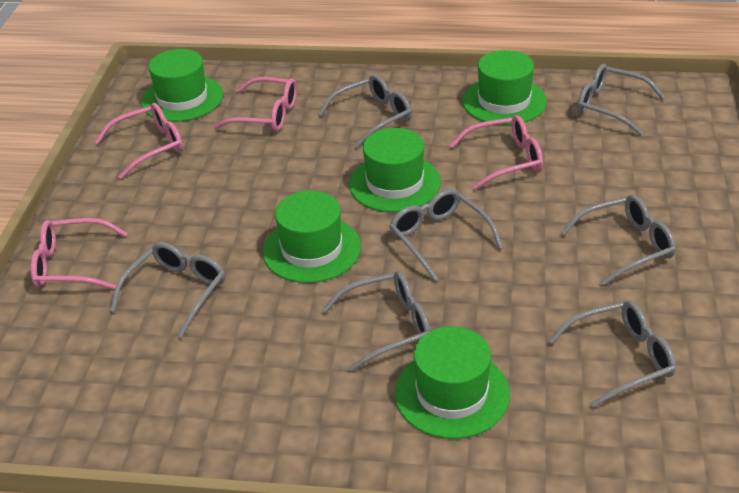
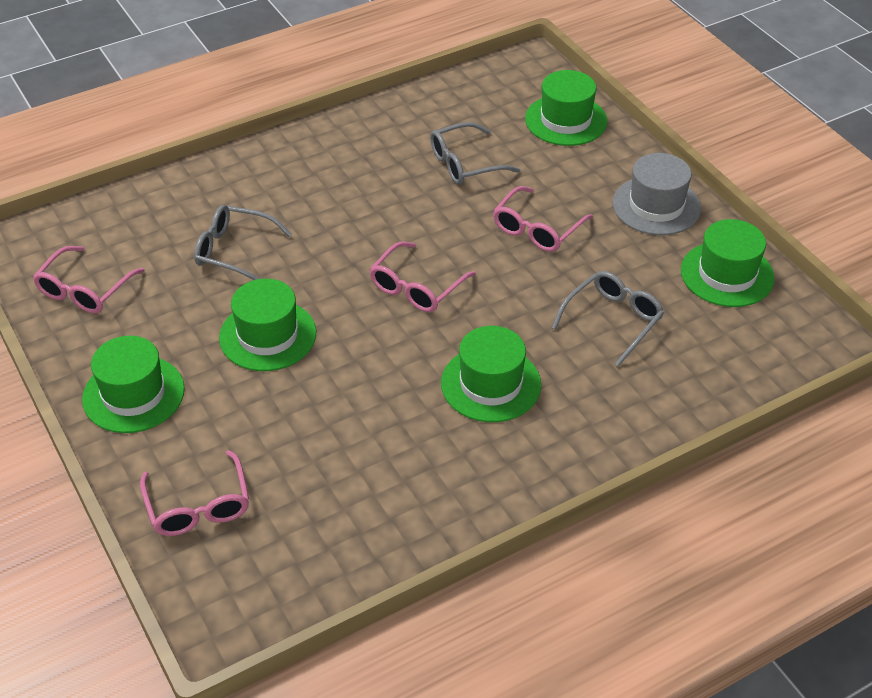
grey glasses: [110,242,225,338] [318,75,412,148] [322,271,431,372] [389,189,503,281] [548,301,676,408] [561,195,676,286] [577,64,665,135] = 7 -> [194,205,292,280] [430,122,521,185] [552,271,664,366] = 3
grey hat: none = 0 -> [612,153,701,235] = 1

